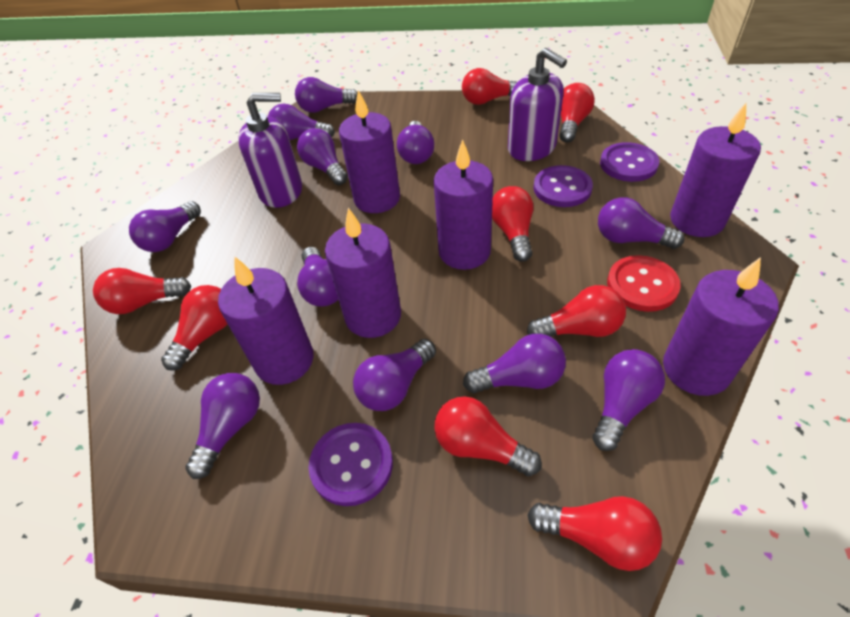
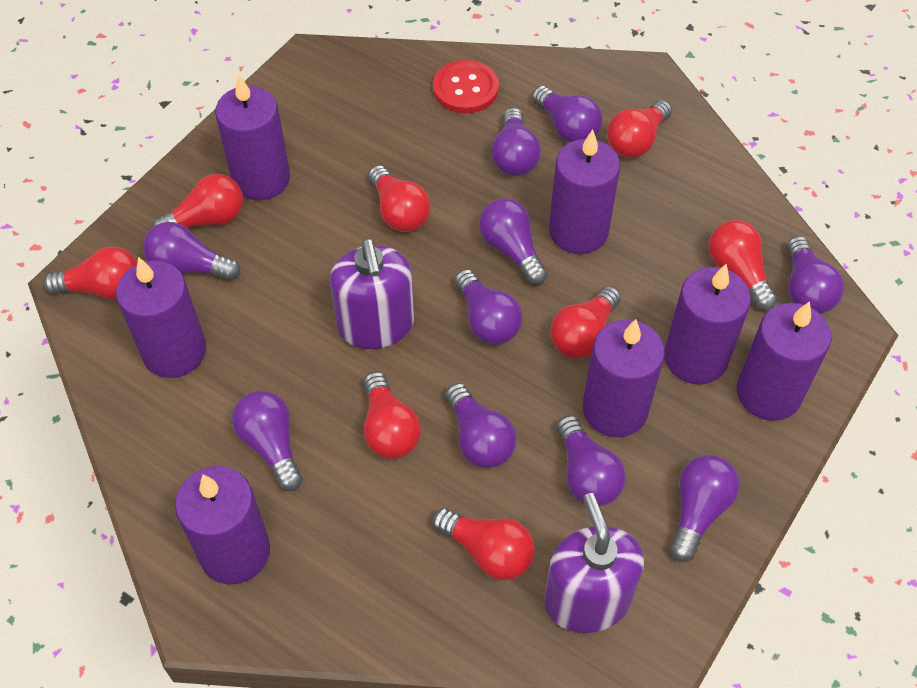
purple button: [309,423,393,506] [534,165,593,207] [600,142,659,182] = 3 -> none = 0
purple candle: [218,256,314,385] [325,208,401,338] [339,90,400,213] [434,139,493,270] [663,257,779,396] [670,103,761,237] = 6 -> [116,257,206,378] [175,466,270,584] [215,75,290,200] [549,129,620,254] [583,319,665,437] [664,264,751,384] [737,301,832,421] = 7
purple light bulb: [129,201,201,252] [185,373,260,479] [268,104,335,140] [295,77,357,113] [297,128,348,185] [297,247,338,307] [353,339,436,411] [397,121,434,164] [463,334,566,393] [592,349,665,451] [598,197,685,249] = 11 -> [143,222,240,280] [232,390,303,491] [445,383,517,468] [454,269,522,345] [479,198,547,285] [491,108,541,176] [532,86,602,143] [557,415,626,506] [670,455,739,562] [787,236,844,314] = 10

